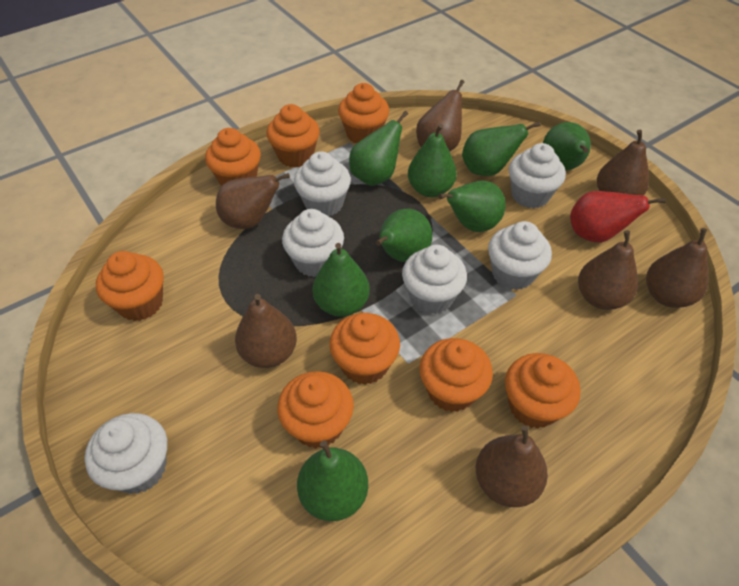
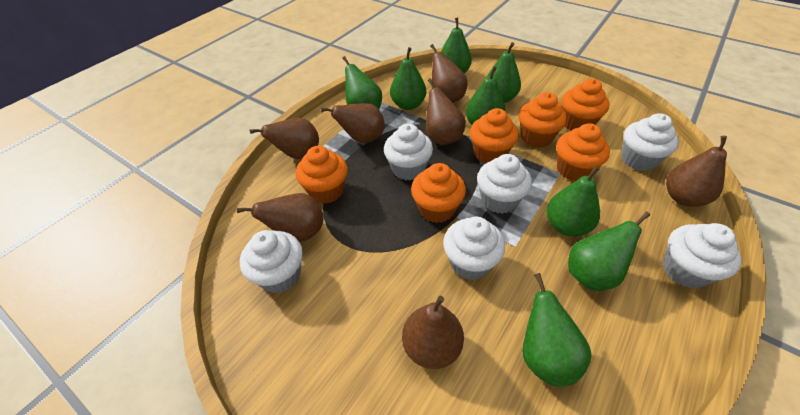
orange cupcake: [96,251,164,321] [205,128,261,186] [267,104,320,168] [277,371,354,449] [329,313,400,385] [338,83,389,144] [420,338,493,412] [505,353,580,428] = 8 -> [296,146,348,204] [411,163,466,223] [470,108,519,164] [519,92,567,148] [556,123,610,181] [562,79,610,131] = 6
red pear: [570,191,666,243] = 1 -> none = 0

